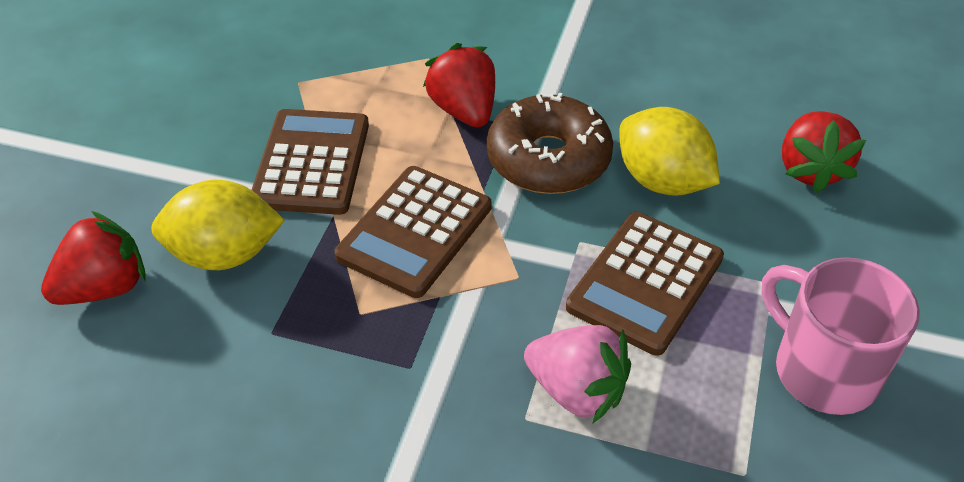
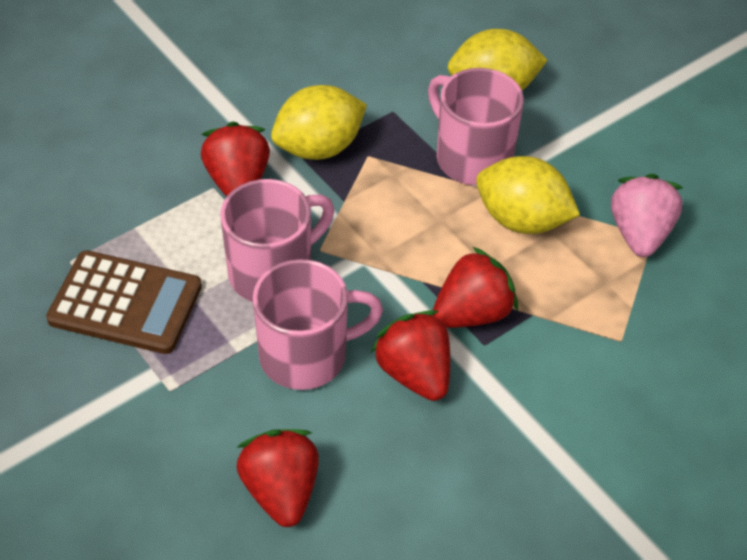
brown calculator: [252,109,369,215] [334,166,492,298] [566,212,724,356] = 3 -> [46,250,202,354] = 1
brown donut: [487,92,613,194] = 1 -> none = 0
pink mug: [762,257,920,415] = 1 -> [221,179,334,302] [253,259,383,390] [428,68,524,185] = 3
red strawberry: [41,211,146,305] [423,43,495,127] [782,111,866,193] = 3 -> [201,121,270,197] [236,429,319,527] [371,310,450,401] [432,247,518,328] = 4
yellow lemon: [151,180,285,270] [619,107,720,196] = 2 -> [271,85,367,160] [448,29,548,91] [476,156,580,234] = 3

